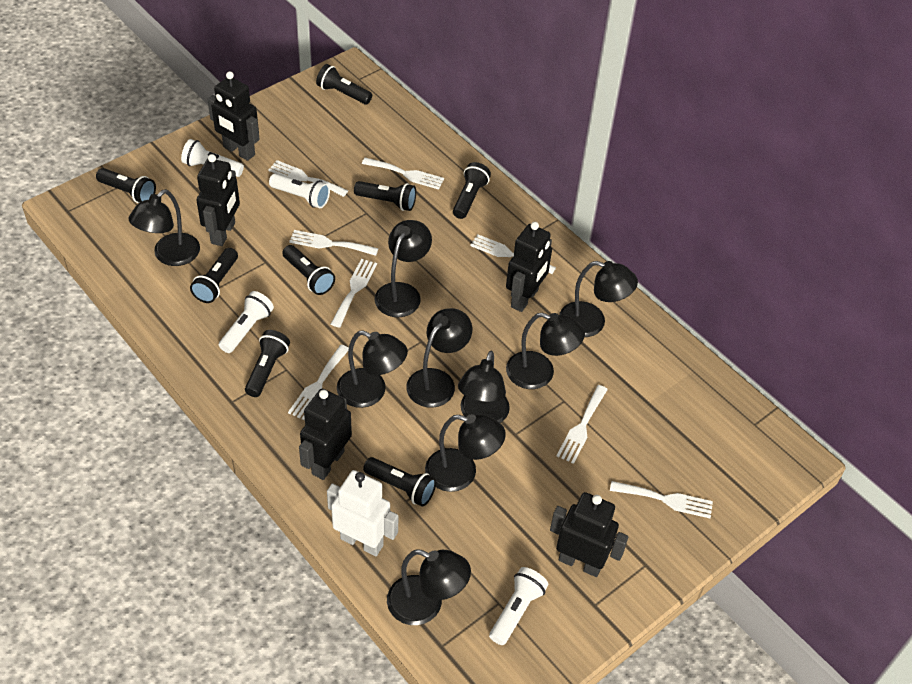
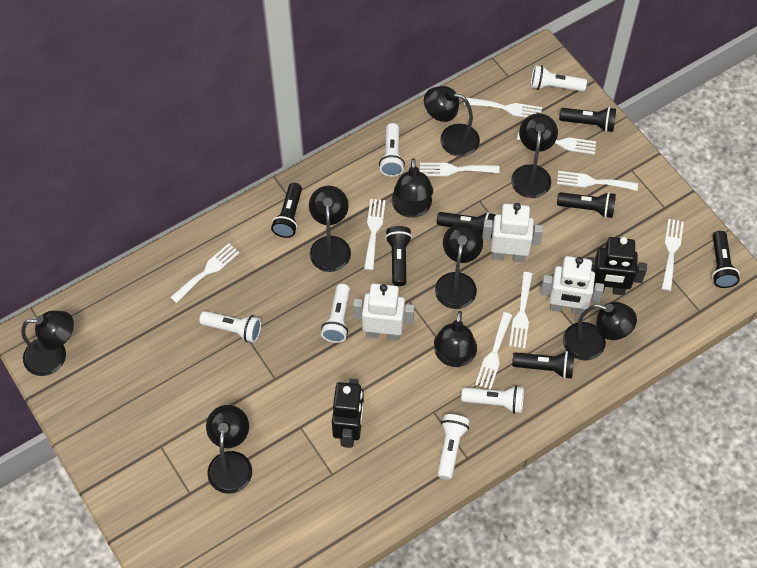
black flashlight: [96,168,156,203] [190,248,238,303] [245,330,290,397] [282,245,335,295] [316,64,372,105] [354,181,416,211] [363,457,436,507] [453,162,491,219] = 8 -> [271,183,302,238] [385,226,412,286] [437,212,496,238] [512,351,574,379] [557,192,616,218] [559,107,616,132] [712,231,740,288] = 7
black robot: [196,154,240,246] [208,71,260,161] [299,389,352,480] [506,222,552,312] [550,492,628,577] = 5 -> [332,379,364,448] [587,237,647,295] = 2
white flashlight: [181,139,244,177] [219,291,274,353] [269,173,330,208] [489,567,548,645] = 4 -> [199,311,261,343] [321,284,350,343] [379,123,405,177] [437,414,469,480] [461,385,524,414] [531,65,587,92] = 6
white fork: [268,160,348,197] [288,345,349,420] [289,230,379,256] [331,259,377,328] [362,158,444,189] [470,234,556,274] [557,385,608,464] [610,481,713,518] = 8 -> [170,243,240,303] [364,199,386,270] [420,163,500,176] [464,98,542,118] [475,312,512,390] [509,272,532,349] [517,132,596,154] [557,171,638,191] [662,219,684,291] = 9
white robot: [327,470,398,556] = 1 -> [353,284,414,341] [482,203,543,262] [540,256,604,315] = 3

